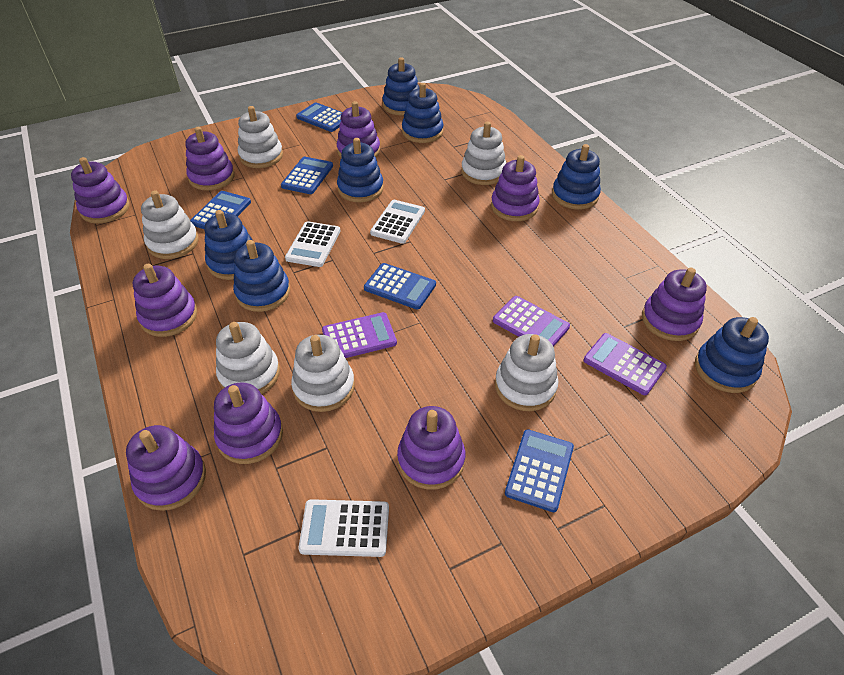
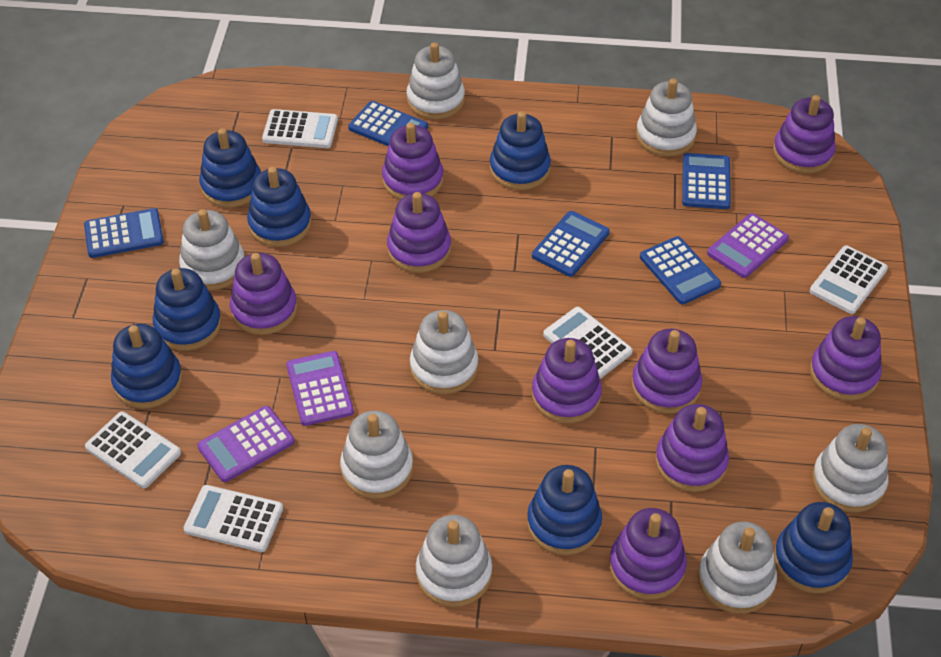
white calculator: [285,221,340,267] [298,499,389,557] [370,200,425,244] = 3 -> [85,411,181,488] [184,485,283,552] [262,109,338,148] [543,307,633,379] [810,245,888,314] = 5
white stacking toy: [141,190,199,259] [216,322,280,394] [238,106,283,168] [291,335,355,412] [461,122,506,185] [495,334,558,411] = 6 -> [179,209,245,290] [340,411,413,499] [406,42,465,119] [410,310,478,394] [416,515,492,607] [636,79,697,157] [698,521,777,614] [812,424,888,513] = 8

